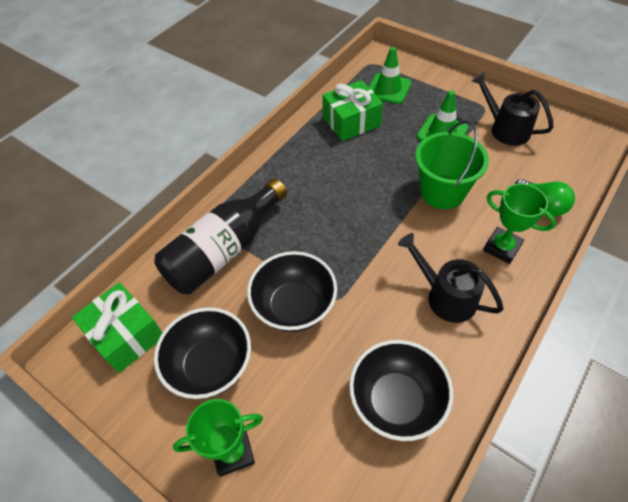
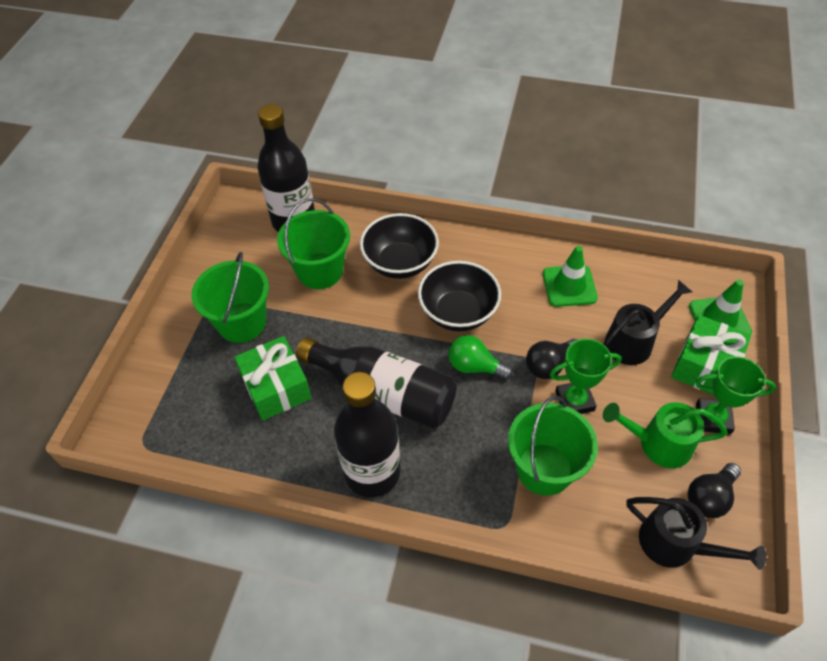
black bottle: [154,179,287,294] = 1 -> [257,104,315,232] [296,337,457,429] [334,372,400,497] = 3
black bowl: [154,307,251,399] [247,251,337,332] [349,340,453,441] = 3 -> [360,213,439,279] [418,261,501,331] = 2
black light bulb: none = 0 -> [526,339,577,379] [688,463,741,518] = 2
green bucket: [415,120,489,209] = 1 -> [191,252,269,343] [277,198,350,289] [508,396,598,496] = 3
green watering can: none = 0 -> [603,402,727,468] = 1

